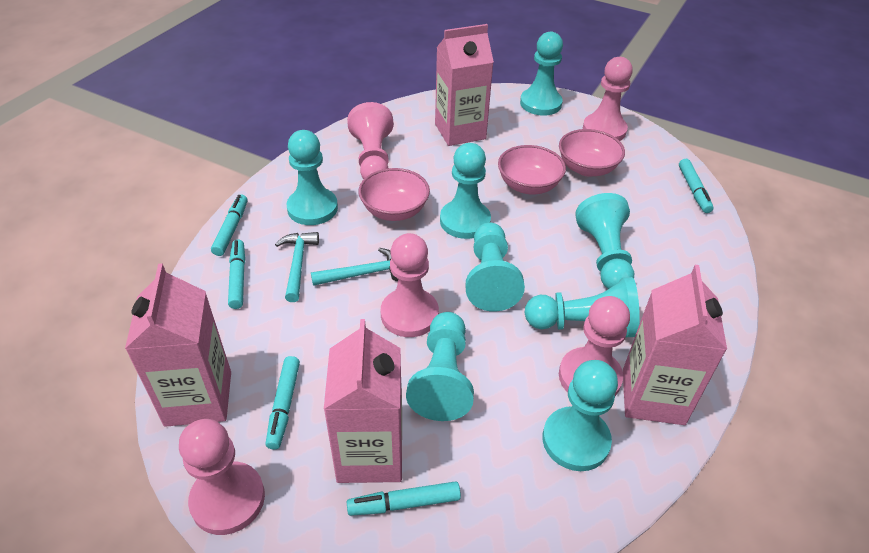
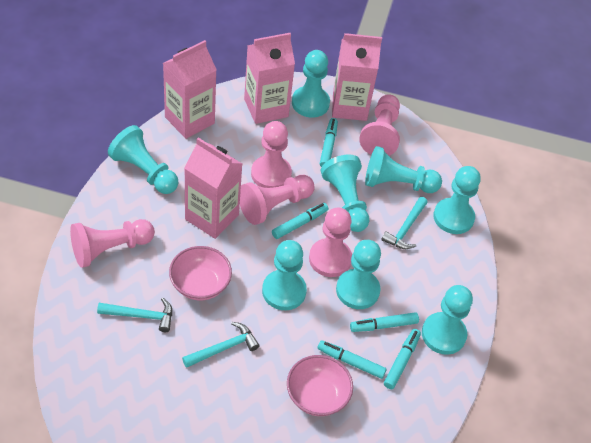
pink bowl: [359,168,430,221] [498,145,566,194] [559,129,625,177] = 3 -> [169,246,232,300] [287,355,353,416] = 2
turquoise hammer: [275,232,319,302] [311,248,398,286] = 2 -> [97,298,172,332] [182,322,260,368] [381,197,428,249] = 3

